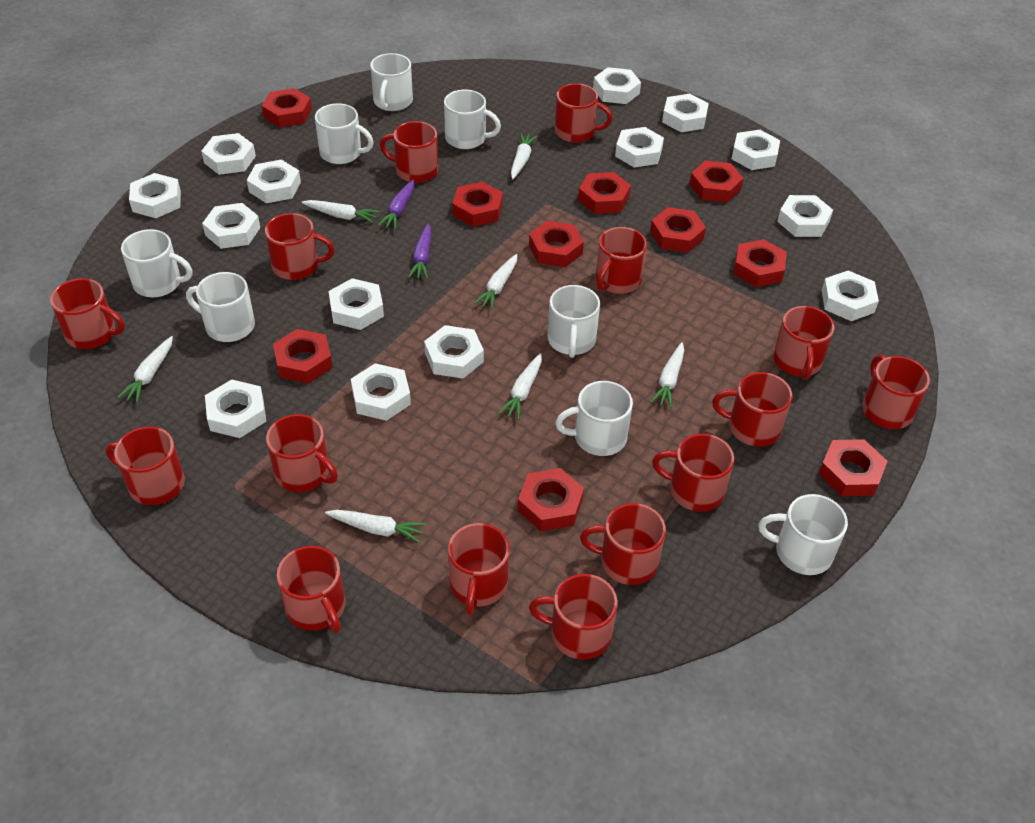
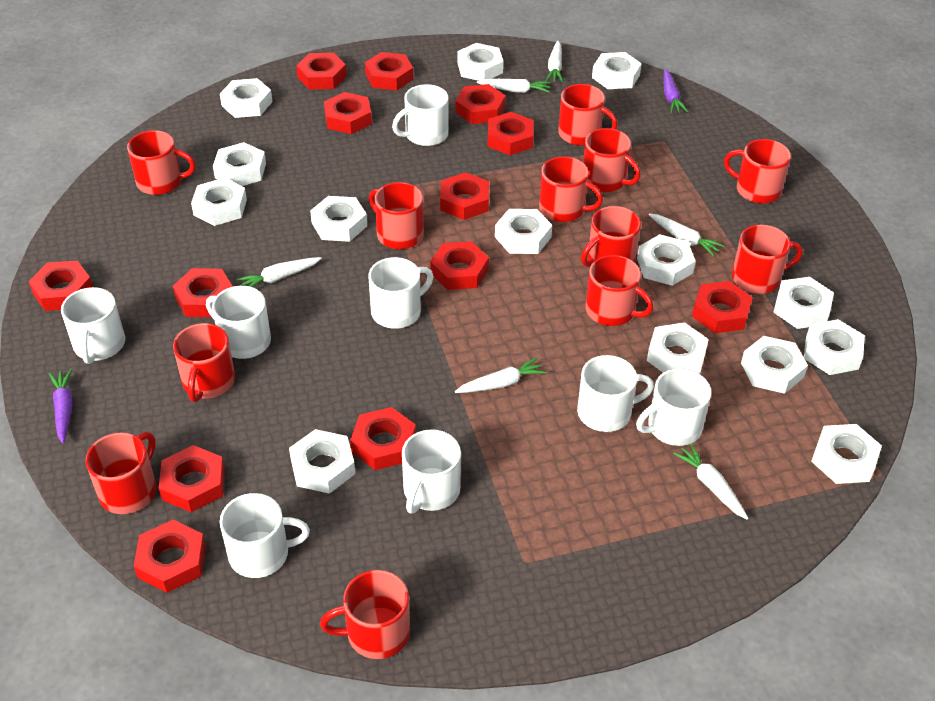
red mug: [50,278,125,349] [105,426,185,505] [265,213,335,280] [266,414,338,492] [277,546,345,633] [380,121,438,183] [448,523,509,615] [529,574,618,660] [555,84,613,143] [580,503,666,585] [596,227,647,294] [652,434,734,512] [712,372,792,447] [773,306,834,380] [862,355,930,429] = 15 -> [85,432,157,514] [127,130,196,195] [173,323,235,402] [320,570,410,659] [369,182,424,249] [539,156,603,222] [558,84,618,146] [581,206,641,267] [583,128,640,192] [586,255,653,326] [724,139,791,204] [732,225,803,294] = 12
red nut: [262,88,312,128] [273,329,332,384] [452,182,503,227] [518,468,584,531] [529,221,584,267] [578,172,631,214] [650,207,706,253] [689,161,744,203] [733,239,787,287] [819,439,888,496] = 10 -> [28,261,93,311] [134,519,206,593] [159,445,225,512] [173,268,233,317] [296,53,347,90] [324,92,372,134] [350,407,416,470] [365,52,413,90] [430,241,489,290] [440,172,489,220] [455,84,505,124] [487,112,534,155] [692,281,753,333] = 13
white carrot: [117,336,173,403] [302,200,379,223] [325,510,426,543] [473,254,517,310] [498,353,542,420] [511,133,537,179] [650,342,684,408] = 7 -> [236,257,322,287] [455,357,546,393] [477,79,551,93] [546,41,563,83] [649,213,724,257] [673,443,749,520] = 6

